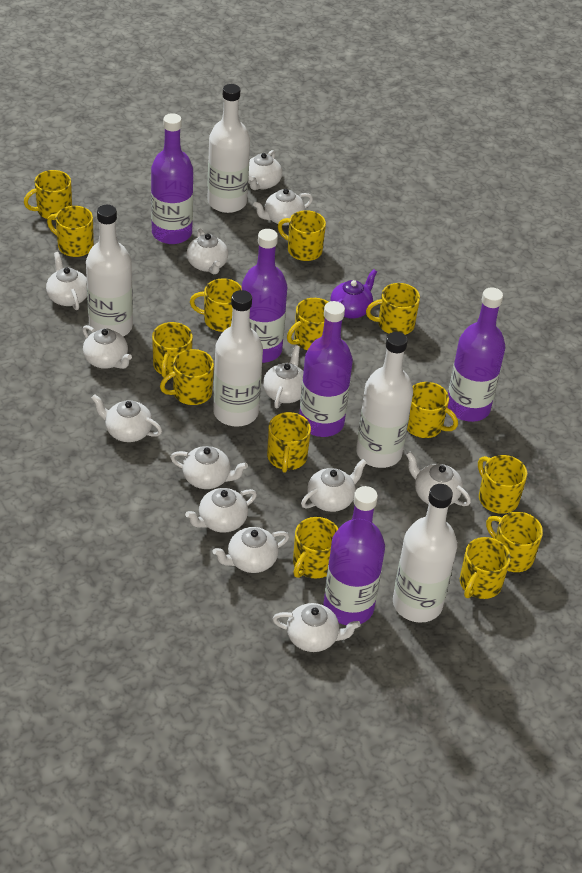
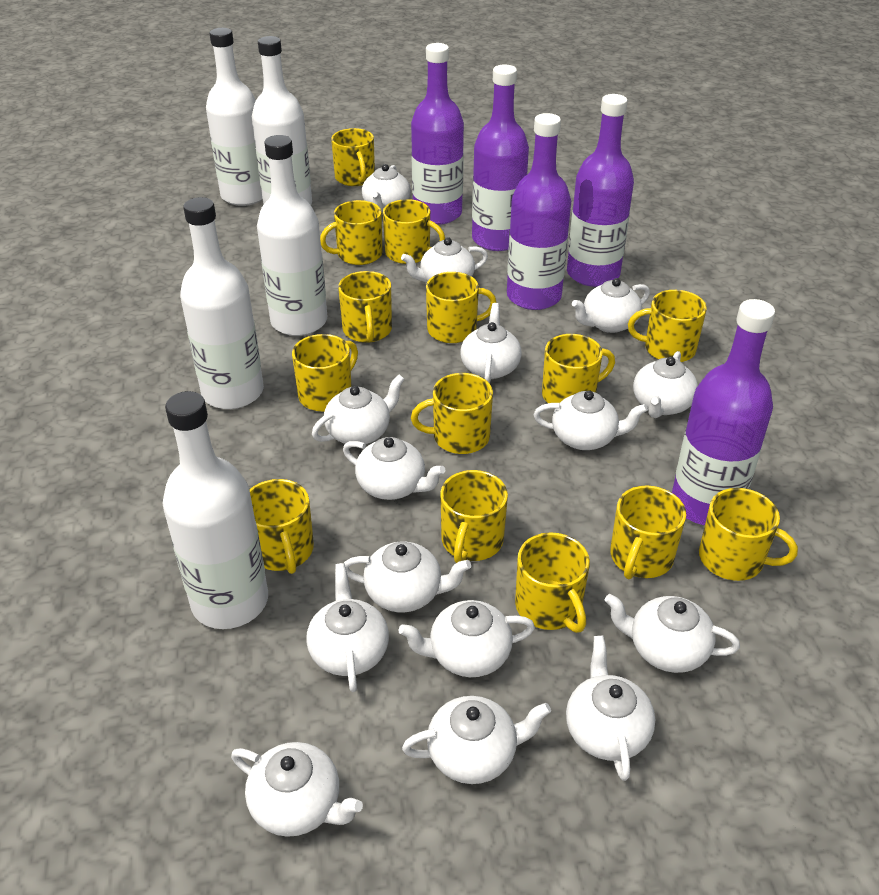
purple teapot: [330,269,377,319] = 1 -> none = 0
white teapot: [46,252,87,310] [83,325,132,369] [91,394,162,442] [170,446,248,489] [185,488,257,533] [187,228,228,274] [213,527,289,573] [248,150,282,190] [253,188,313,226] [263,345,304,408] [272,603,361,652] [301,459,367,512] [406,452,471,506] = 13 -> [231,742,363,837] [306,563,389,692] [312,374,404,444] [343,437,445,500] [344,542,471,612] [362,164,411,212] [398,600,535,677] [401,237,488,282] [402,696,551,784] [460,303,522,384] [534,390,648,450] [566,636,655,781] [572,278,650,333] [605,594,740,673] [633,351,698,418] = 15

